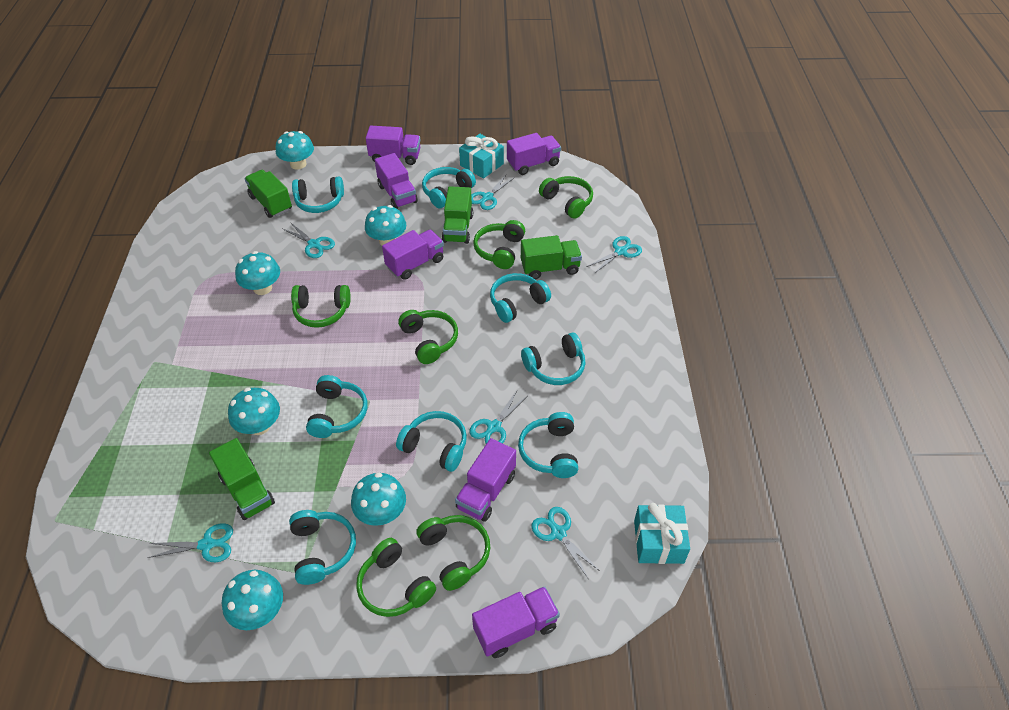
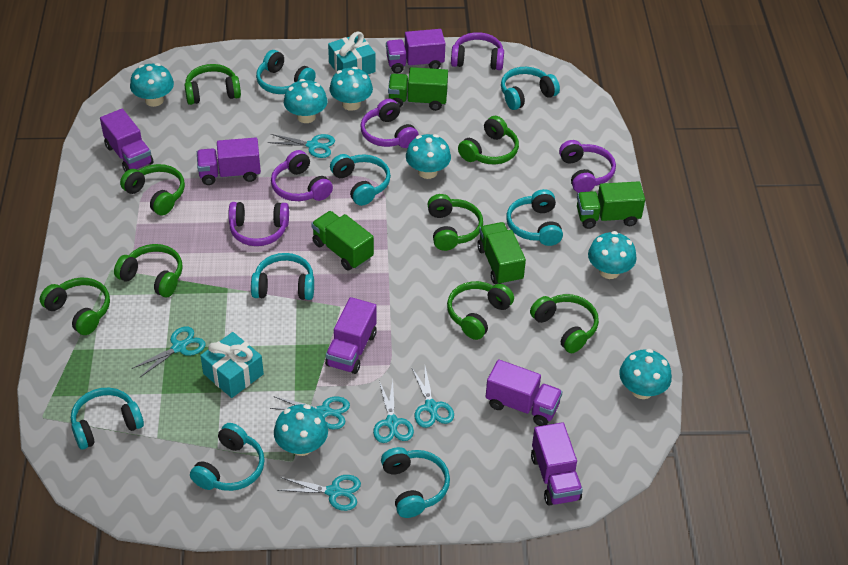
green headphones: [291,285,351,328] [356,538,436,617] [398,310,458,364] [416,515,490,591] [473,220,525,269] [539,176,593,219] = 6 -> [40,278,110,335] [114,244,183,297] [120,164,185,215] [184,64,241,105] [427,194,483,251] [447,281,514,340] [458,116,519,164] [530,294,599,353] = 8
purple headphones: none = 0 -> [228,202,289,246] [271,150,333,201] [361,99,419,148] [451,32,504,70] [559,140,616,193] = 5
turquoise mushroom: [222,570,283,630] [228,388,280,435] [235,251,280,295] [276,131,314,170] [351,473,406,526] [365,205,406,245] = 6 -> [130,63,174,107] [274,404,328,456] [284,79,327,123] [329,67,373,111] [406,134,451,179] [588,231,637,279] [619,349,672,399] = 7

